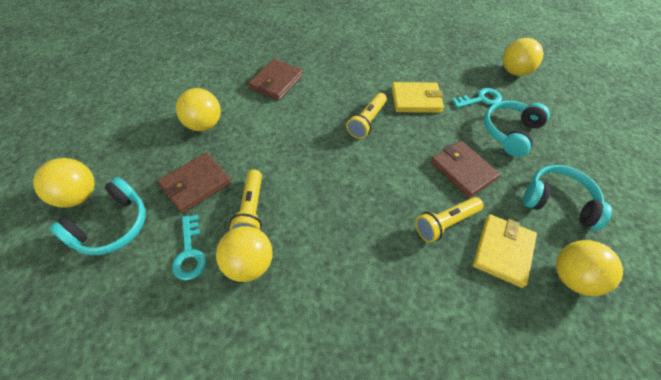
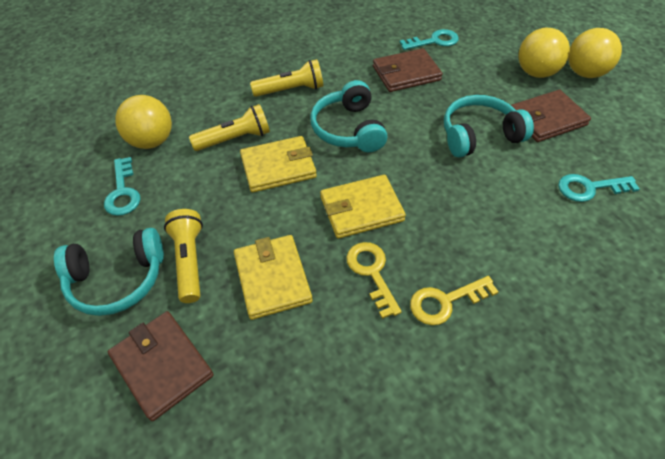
turquoise key: [172,215,207,280] [452,88,502,108] = 2 -> [104,157,140,216] [400,29,459,50] [558,174,640,202] = 3
yellow ball: [33,158,95,208] [176,88,221,131] [216,226,273,282] [503,38,543,76] [556,240,623,296] = 5 -> [115,95,172,149] [518,28,570,78] [568,28,622,78] = 3
yellow key: none = 0 -> [346,242,402,319] [410,276,498,325] = 2
yellow wallet: [392,82,444,113] [473,214,537,288] = 2 -> [234,235,313,320] [240,136,317,193] [320,175,406,239] = 3

